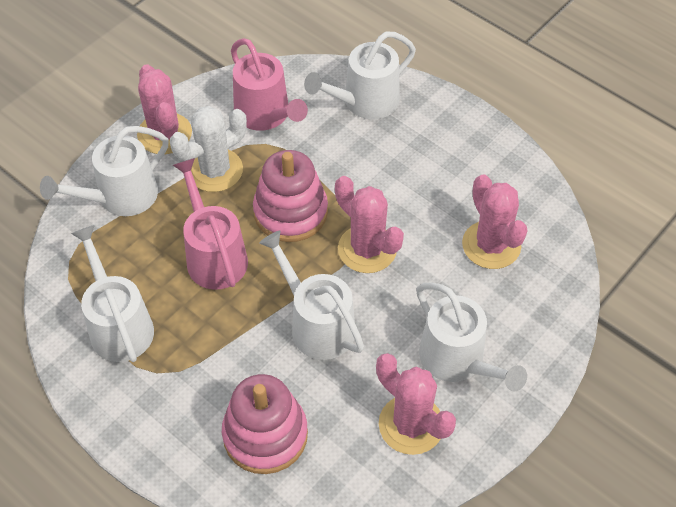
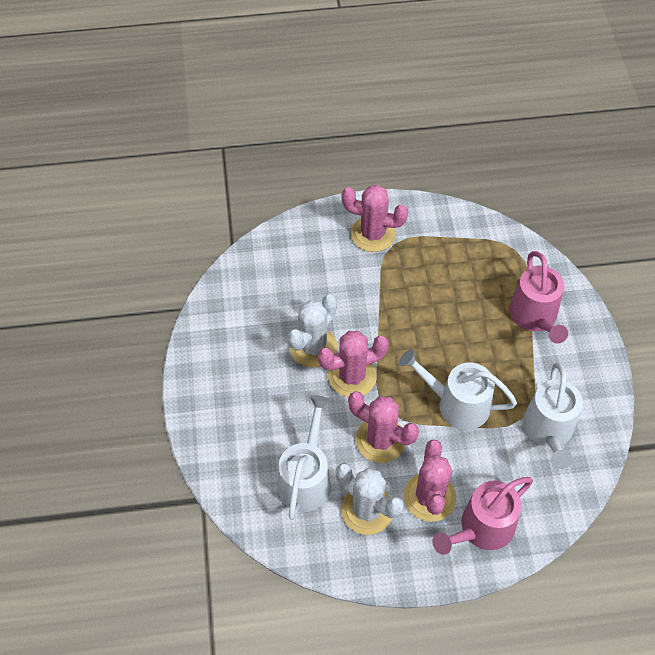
pink stacking toy: [222,374,308,474] [253,150,328,242] = 2 -> none = 0
white cactus: [170,106,247,192] = 1 -> [287,294,337,367] [336,463,404,535] = 2
white watering can: [40,126,169,216] [71,225,154,362] [259,230,364,360] [304,31,416,119] [416,283,527,392] = 5 -> [278,395,331,520] [399,349,517,430] [523,362,583,469] = 3

